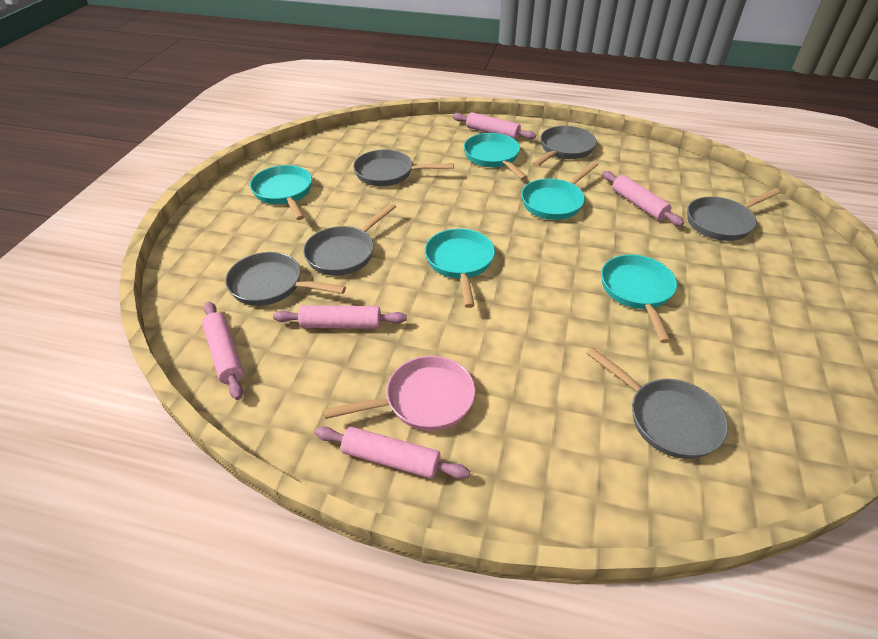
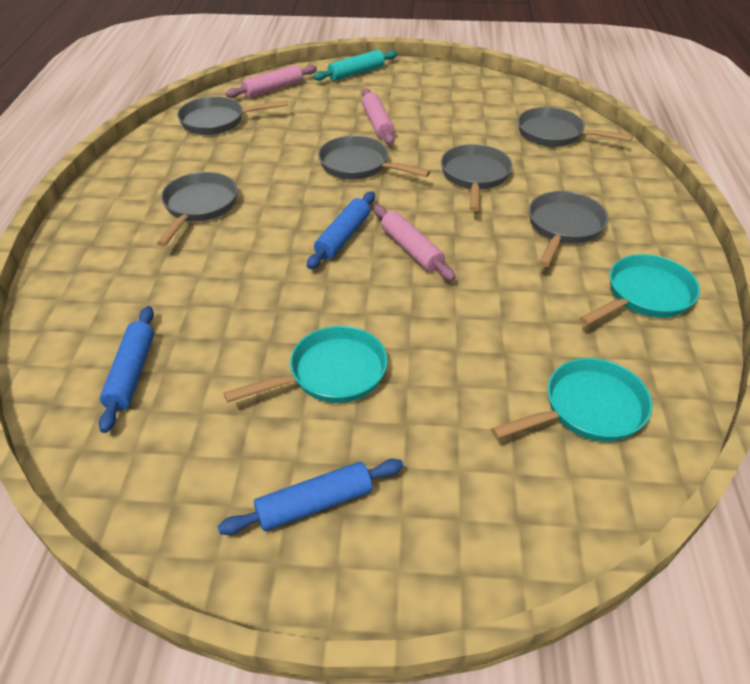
blue rolling pin: none = 0 -> [99,306,154,433] [217,459,403,535] [307,191,375,269] = 3
pink pan: [323,356,475,431] = 1 -> none = 0
pink rolling pin: [202,302,244,400] [273,305,407,329] [315,426,470,479] [452,112,536,140] [602,171,684,226] = 5 -> [226,65,317,98] [362,89,395,145] [373,205,456,281] = 3
turquoise pan: [250,165,312,220] [425,229,495,308] [464,133,528,180] [521,161,599,220] [601,254,677,343] = 5 -> [224,326,388,403] [491,358,652,442] [580,254,700,325] = 3
turquoise rolling pin: none = 0 -> [313,50,398,81] = 1

